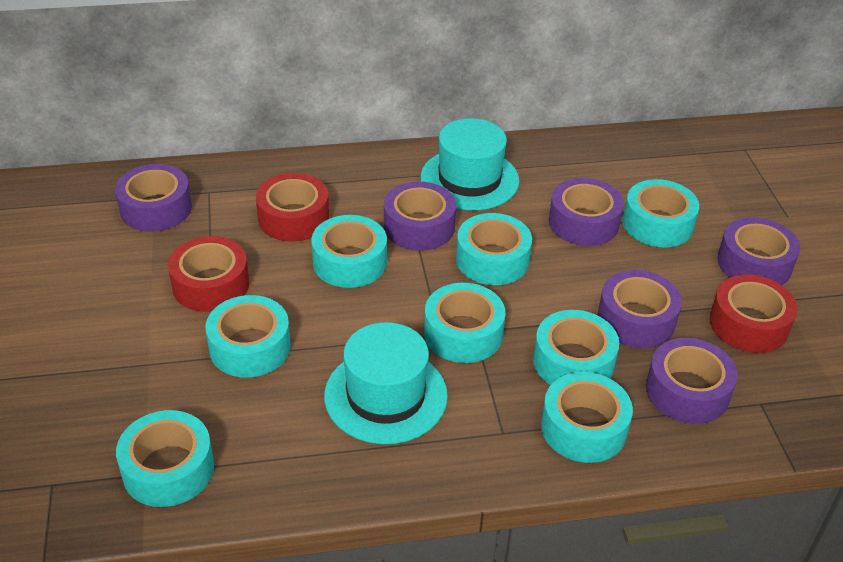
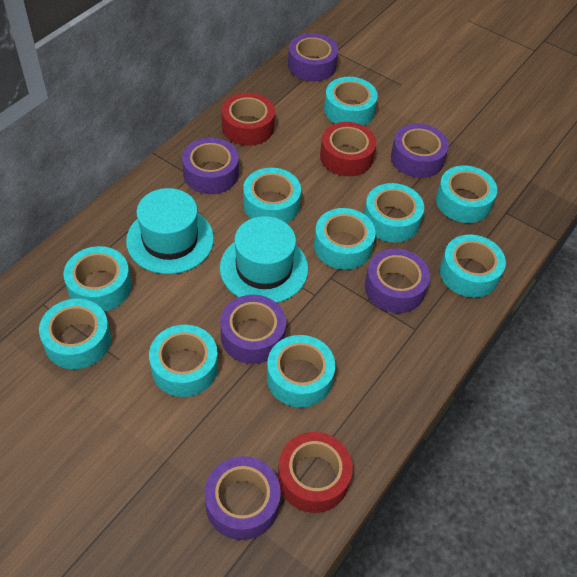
turquoise tape: [116,410,214,507] [205,295,291,378] [312,215,387,288] [424,283,505,363] [456,213,532,285] [533,310,619,385] [541,372,633,463] [623,179,699,247] = 8 -> [39,299,111,369] [64,246,131,312] [149,325,218,397] [243,168,301,223] [267,335,335,408] [314,208,375,270] [324,77,378,126] [364,183,424,242] [436,166,497,223] [440,234,506,298] = 10

